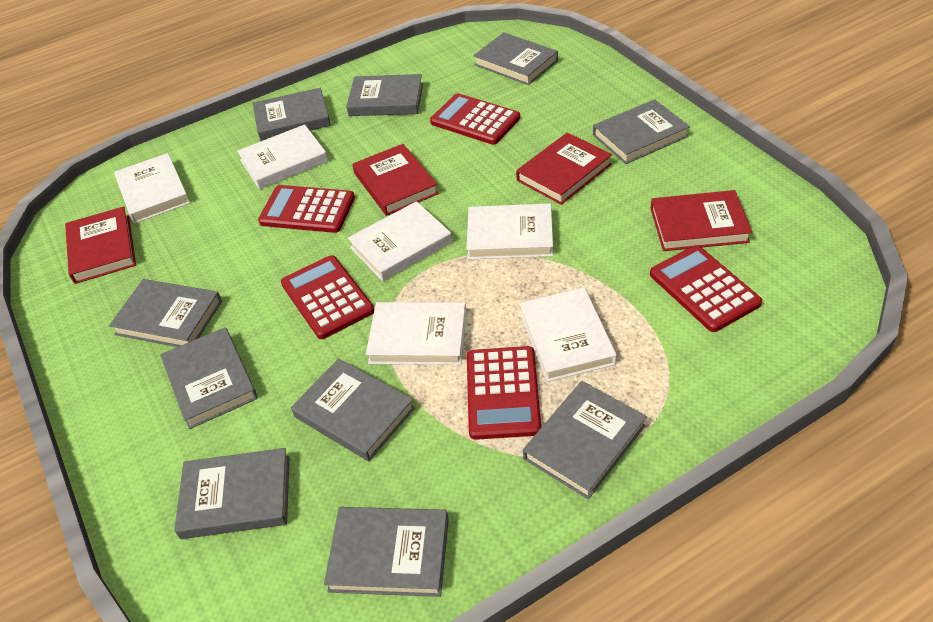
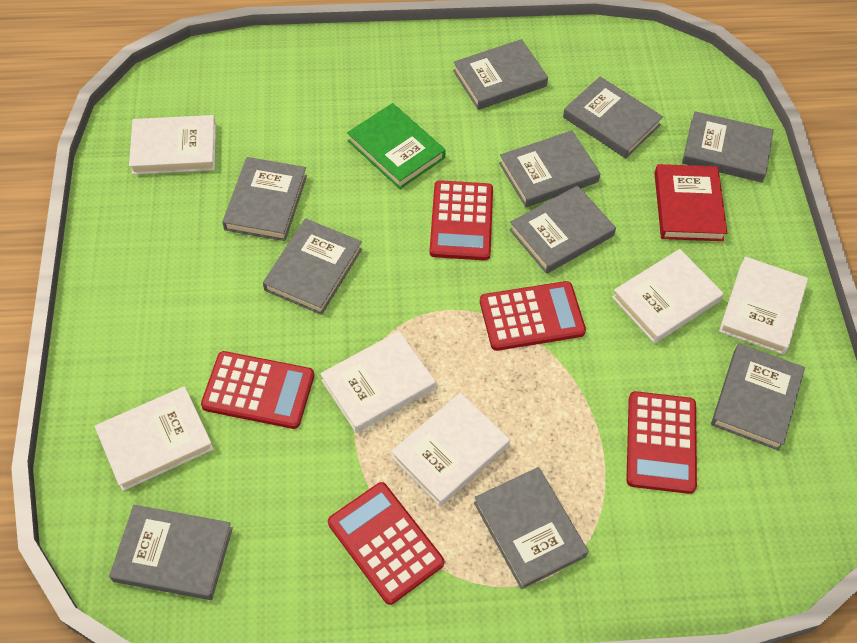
green book: none = 0 -> [347,103,446,189] = 1
red book: [65,206,136,284] [352,144,439,216] [516,132,612,205] [651,190,752,251] = 4 -> [654,164,727,241] = 1

